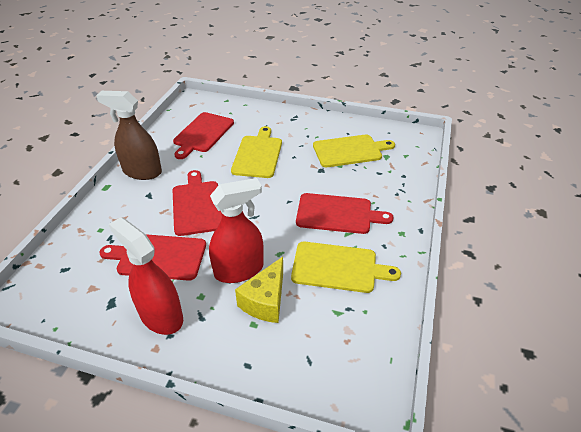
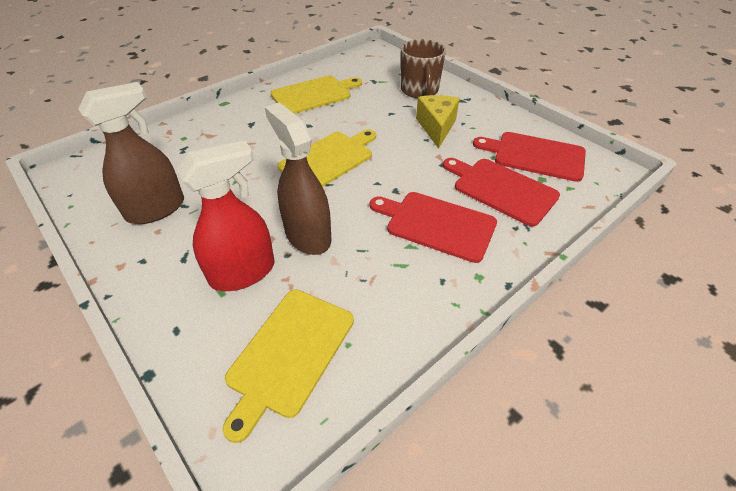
brown mug: none = 0 -> [401,39,446,98] = 1
brown spray bottle: [96,91,162,180] = 1 -> [78,82,184,224] [265,103,331,255] = 2
red cutting board: [99,234,206,281] [173,112,234,159] [173,170,222,236] [296,193,394,234] = 4 -> [370,192,497,263] [443,158,560,226] [473,132,586,182] = 3
red spray bottle: [109,217,183,335] [209,178,264,283] = 2 -> [177,140,275,291] = 1

